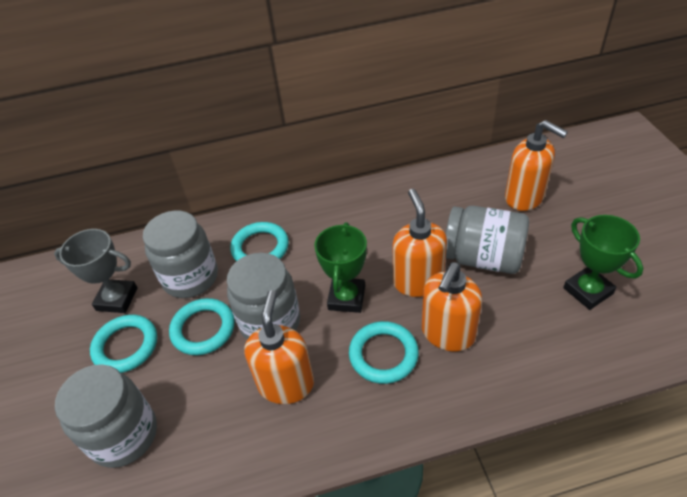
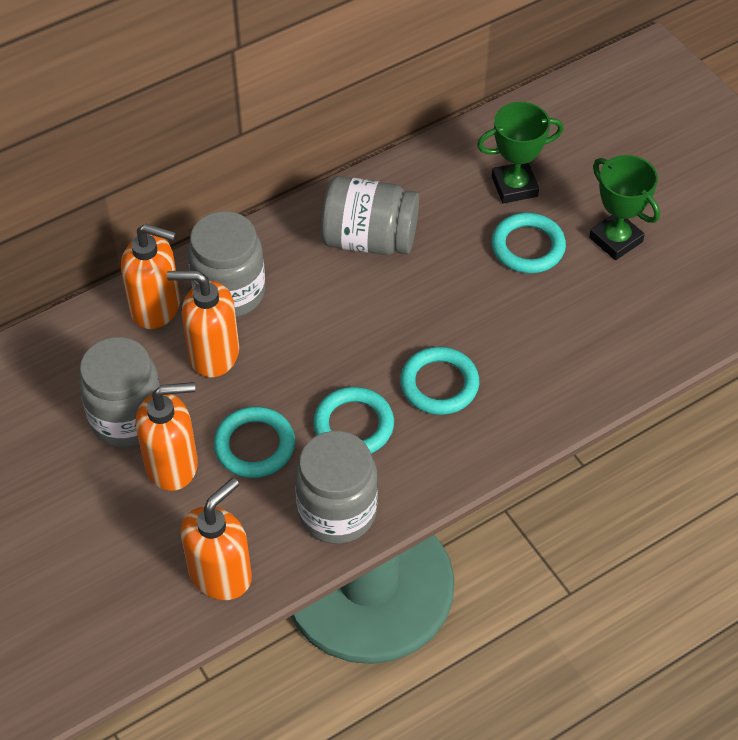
grey trophy: [54,229,138,313] = 1 -> none = 0

